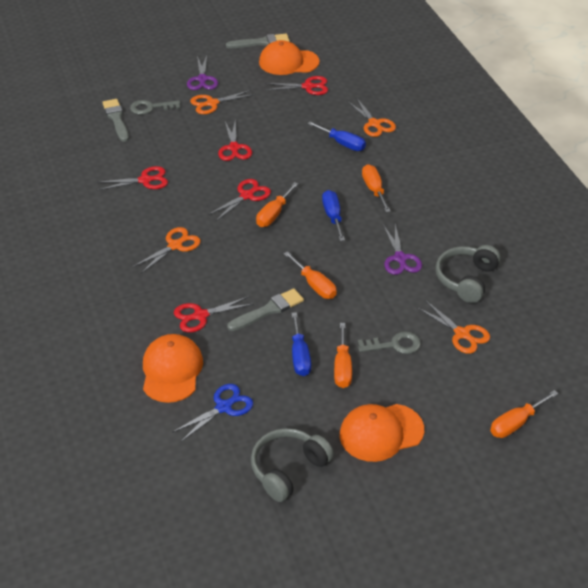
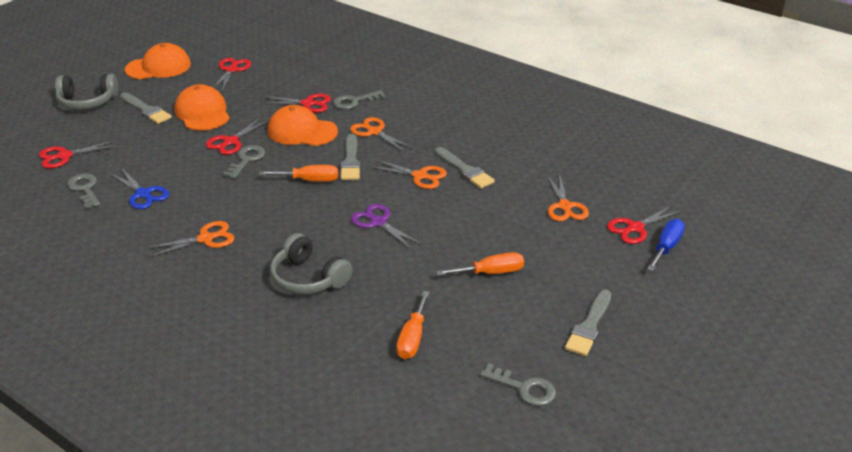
blue screwdriver: [291,312,311,376] [307,122,366,151] [322,190,345,241] = 3 -> [647,219,685,271] = 1
grey brush: [102,99,129,142] [226,34,290,48] [227,288,304,331] = 3 -> [120,92,172,124] [341,134,360,180] [435,147,495,189] [565,290,611,356] = 4
grey key: [130,100,180,115] [358,331,421,354] = 2 -> [67,174,100,209] [223,145,265,179] [333,90,386,109] [480,363,556,406] = 4
orange screwdriver: [256,182,298,227] [284,251,337,299] [334,323,352,388] [362,164,391,213] [490,390,559,438] = 5 -> [259,165,338,182] [396,291,429,359] [436,252,524,276] = 3
purple scissors: [187,55,218,90] [383,224,422,275] = 2 -> [351,204,422,250] = 1

